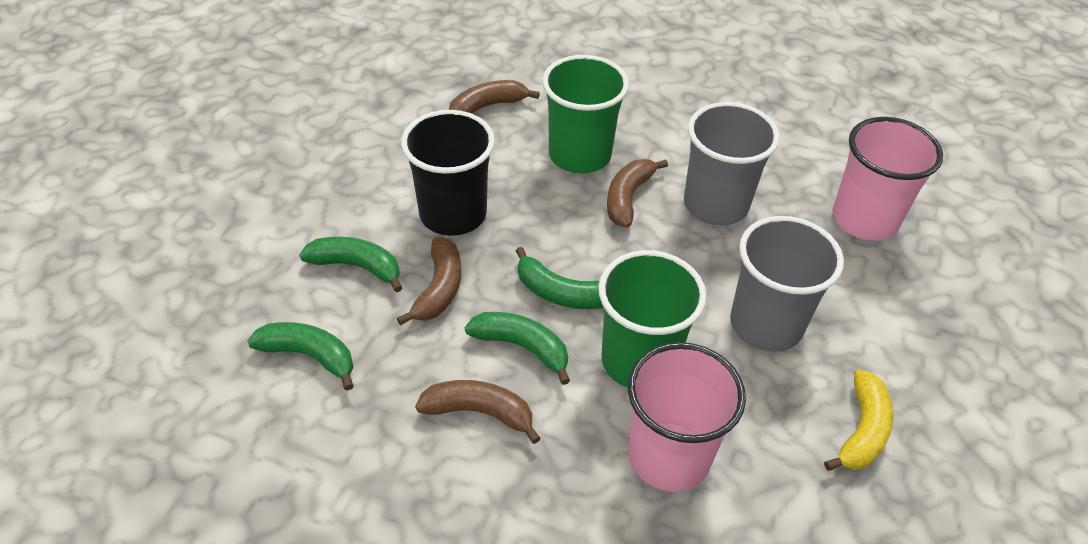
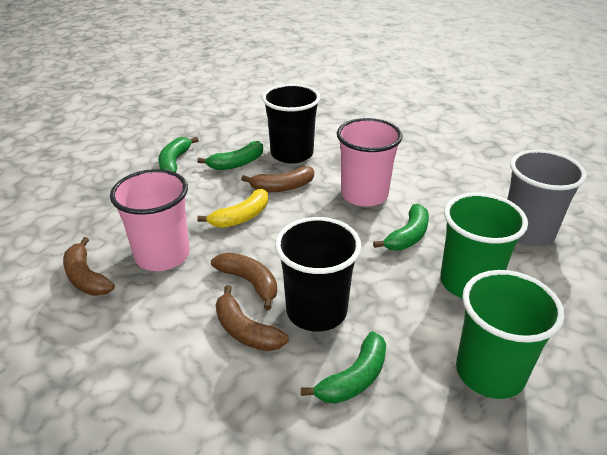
black cup: [401,110,495,236] = 1 -> [262,84,321,164] [275,217,361,332] = 2
grey cup: [684,102,780,225] [730,216,844,352] = 2 -> [507,150,587,246] = 1

